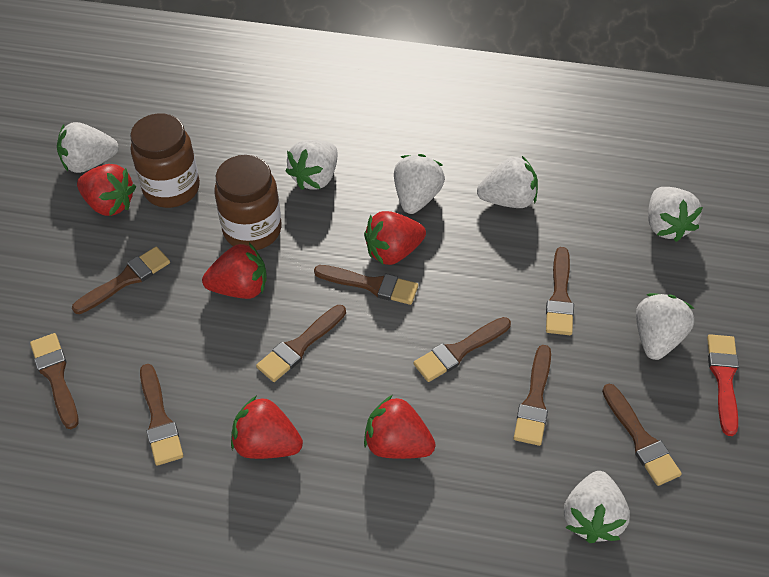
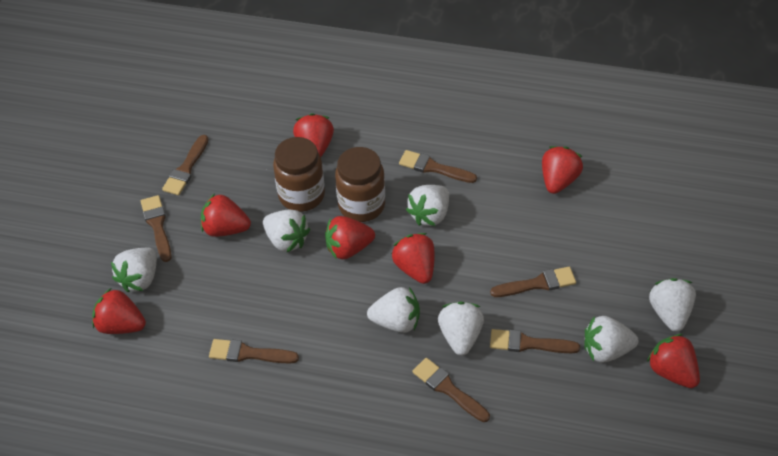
brown brush: [30,333,79,429] [72,247,170,314] [140,364,183,466] [256,305,346,382] [314,265,418,305] [413,317,511,382] [514,345,551,446] [546,247,574,335] [602,384,682,486] = 9 -> [141,195,172,262] [162,135,209,195] [209,339,299,364] [399,150,477,183] [412,358,490,422] [490,267,576,297] [490,329,580,353] = 7
red brush: [707,334,739,436] = 1 -> none = 0
red strawberry: [77,164,136,216] [202,243,267,299] [231,395,303,459] [364,211,426,265] [364,395,436,459] = 5 -> [92,288,146,334] [201,194,251,237] [293,113,334,157] [325,216,375,259] [392,233,434,284] [542,146,583,194] [647,334,700,388] = 7

